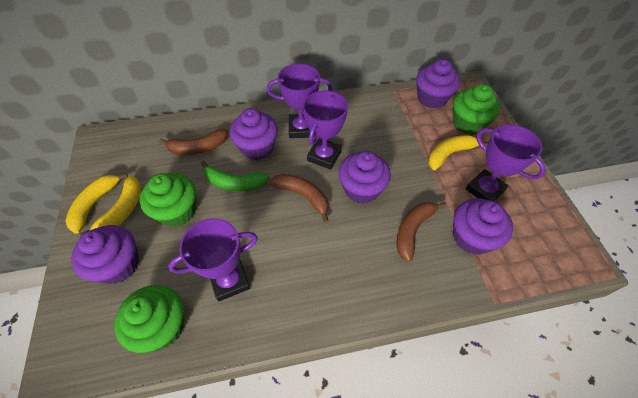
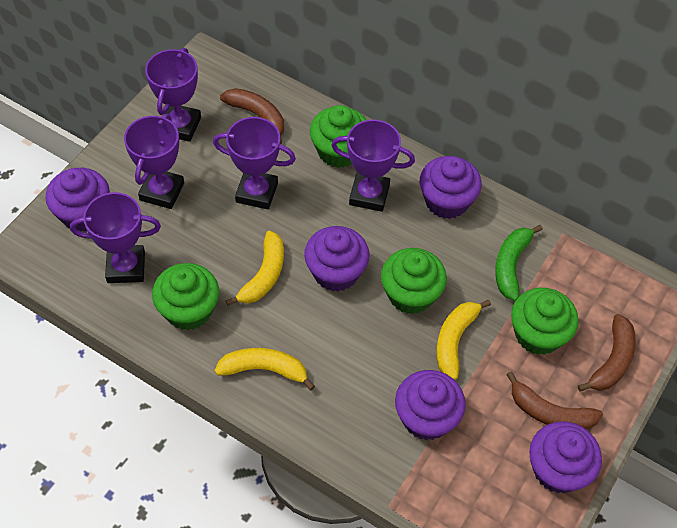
green cupcake: [114,285,184,353] [140,173,196,227] [453,84,500,134] = 3 -> [152,263,219,330] [310,105,366,168] [381,248,447,314] [511,288,579,355] = 4
purple trophy: [168,218,258,302] [267,64,332,138] [303,90,348,170] [466,124,546,201] = 4 -> [70,192,161,283] [124,114,184,209] [145,48,201,142] [213,117,296,209] [331,119,415,212] = 5

